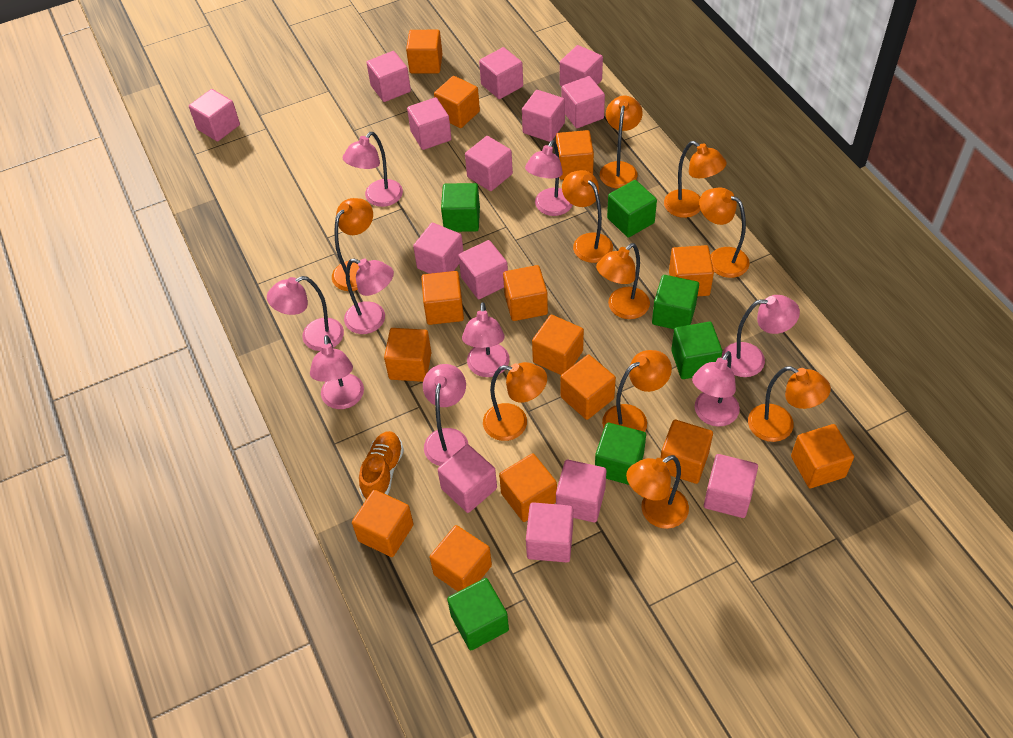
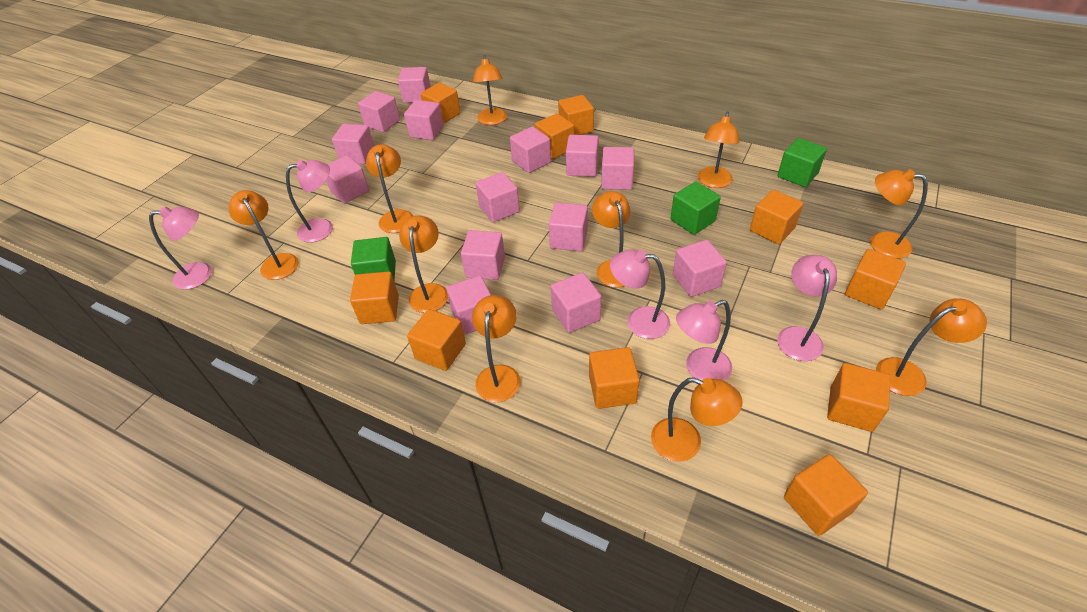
green cube: [441,183,480,232] [447,578,509,650] [595,423,646,485] [607,180,657,237] [652,275,699,329] [671,322,722,379] = 6 -> [351,237,396,281] [671,182,721,235] [777,138,827,187] = 3
orange cube: [352,489,414,557] [384,328,431,382] [406,30,442,73] [421,271,464,325] [430,525,492,592] [434,76,480,128] [499,453,557,522] [503,265,548,321] [532,315,584,375] [556,130,594,180] [561,355,616,420] [660,420,713,484] [669,245,714,296] [791,424,854,488] = 14 -> [350,272,399,324] [407,309,466,371] [420,83,460,124] [535,113,574,159] [558,95,594,135] [589,347,640,409] [750,190,803,244] [784,454,868,536] [827,363,890,432] [845,249,906,310] = 10
orange shoe: [359,431,404,499] = 1 -> none = 0
pink lamp: [267,276,344,351] [310,335,364,409] [343,132,403,207] [344,258,394,334] [423,364,469,466] [462,302,510,377] [525,140,573,216] [692,351,740,427] [721,295,800,377] = 9 -> [149,206,212,290] [286,160,333,243] [610,249,670,339] [676,300,732,381] [777,255,837,361] = 5

